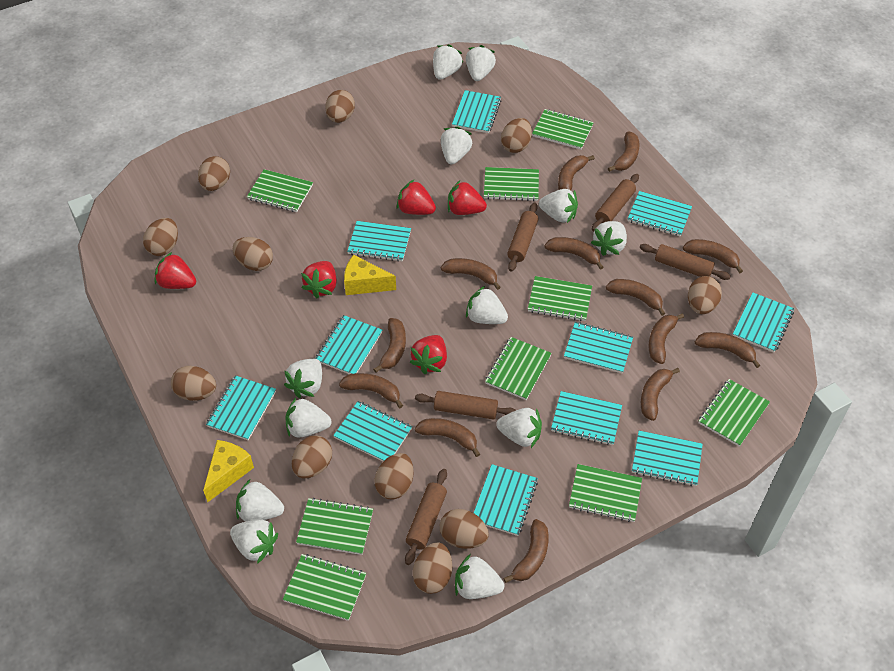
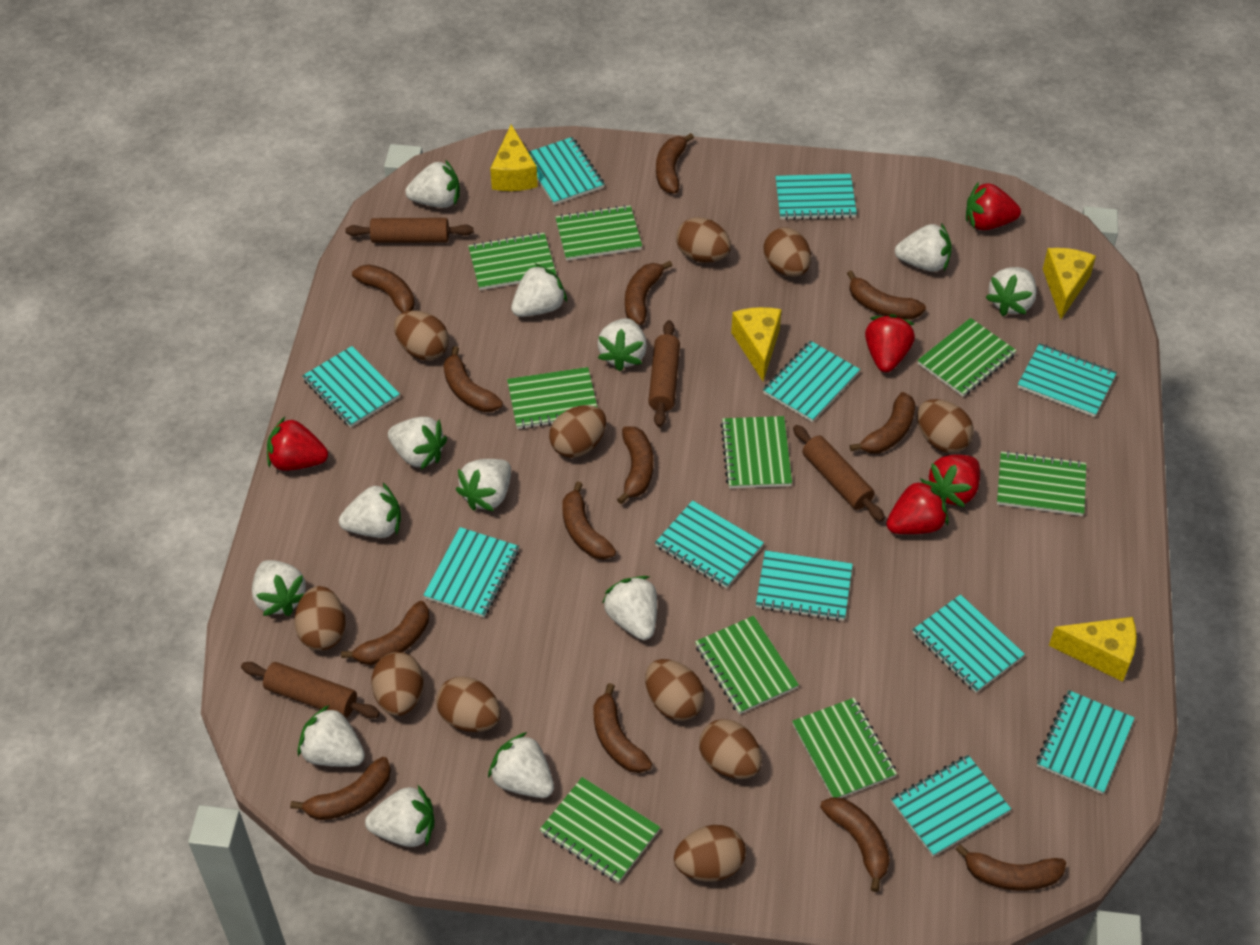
brown rolling pin: [405,469,447,565] [415,391,516,420] [507,202,539,272] [592,174,639,231] [640,244,731,280] = 5 -> [241,662,380,718] [345,218,474,243] [648,320,680,427] [793,425,885,521] = 4
white strawberry: [230,519,278,564] [236,479,284,521] [284,359,322,398] [285,397,331,438] [433,44,463,80] [441,126,472,164] [455,554,504,599] [466,45,496,81] [466,286,508,324] [496,408,542,448] [539,189,578,223] [591,221,627,256] = 12 -> [252,560,306,616] [298,705,365,767] [339,482,401,538] [365,785,434,847] [388,417,447,470] [405,160,460,208] [456,459,511,511] [488,732,554,798] [511,263,567,317] [597,318,647,372] [602,576,657,640] [895,223,952,272] [985,267,1037,316] = 13
yellow cheese: [203,440,254,502] [344,255,396,295] = 2 -> [490,125,538,191] [731,307,782,381] [1043,248,1096,319] [1049,617,1136,682] = 4

